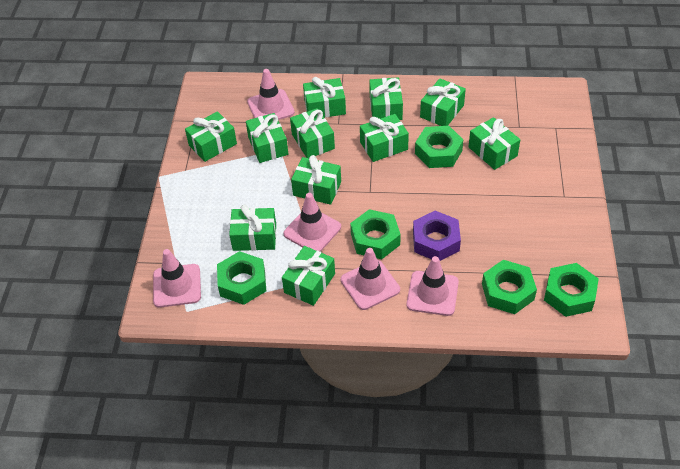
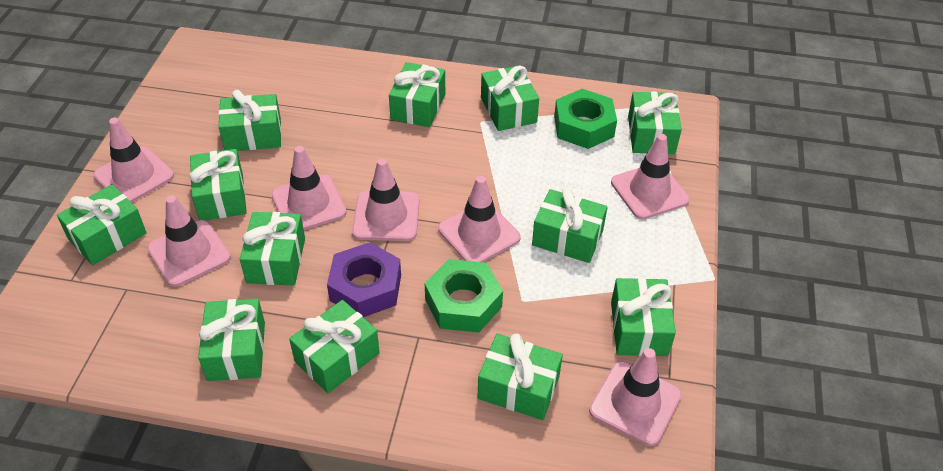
green gift: [185,111,237,162] [229,204,276,251] [246,113,288,163] [282,246,335,306] [290,108,335,158] [291,155,341,205] [303,77,346,118] [360,114,409,162] [369,77,403,120] [420,78,466,126] [468,117,520,170] = 11 -> [57,184,147,265] [190,149,247,220] [198,299,265,381] [219,90,282,151] [240,212,305,286] [289,300,380,393] [389,62,445,127] [477,334,563,420] [481,65,539,131] [532,187,608,263] [611,278,676,356] [628,92,682,154] = 12
green nut: [217,251,266,305] [350,209,401,259] [415,126,463,168] [482,260,537,314] [544,263,599,317] = 5 -> [425,259,503,333] [554,89,617,149] = 2
pink traffic cone: [153,249,201,308] [247,69,295,120] [284,193,341,252] [341,248,400,310] [407,256,459,316] = 5 -> [93,118,174,203] [147,195,231,287] [272,146,347,230] [352,158,419,241] [438,176,521,262] [589,348,682,446] [611,134,689,219] = 7

